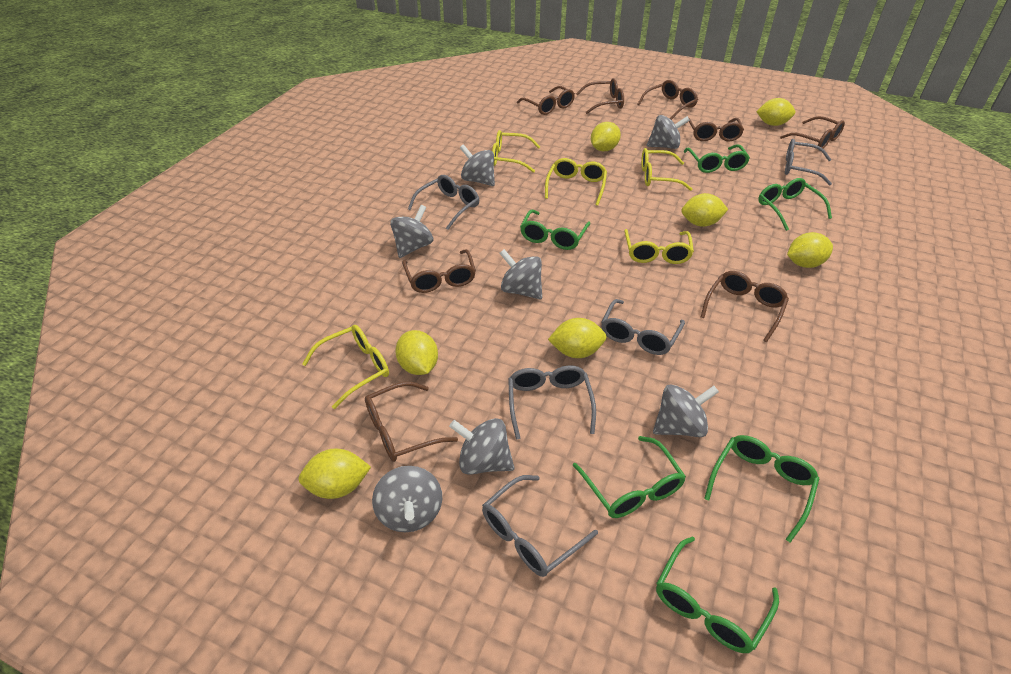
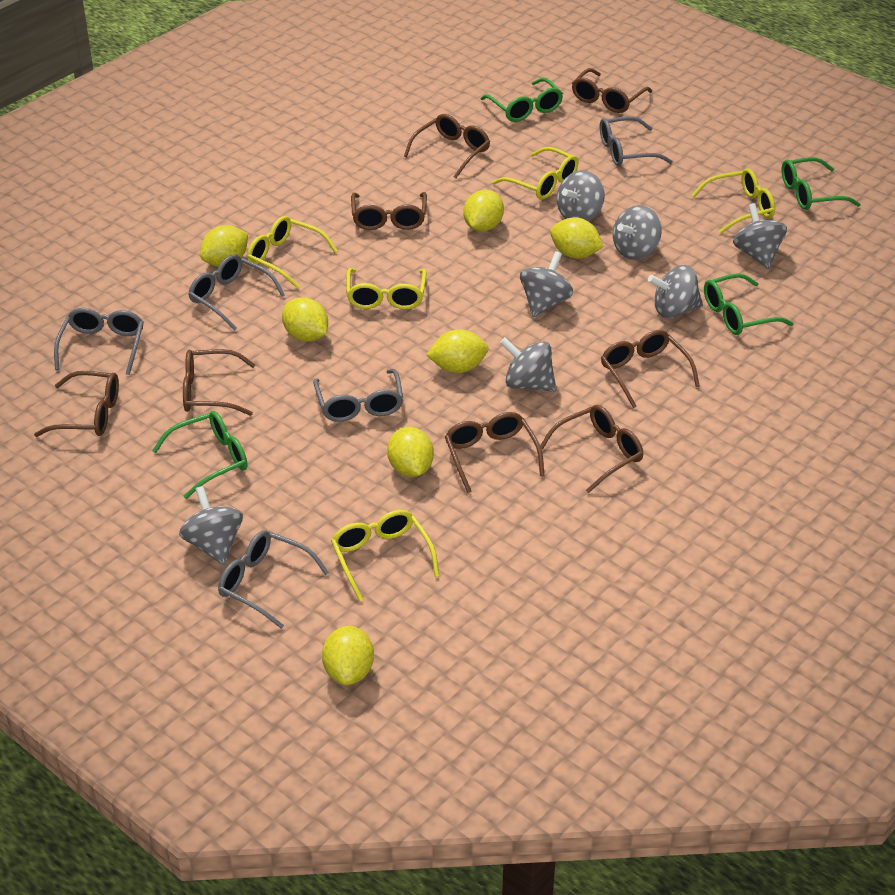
green glasses: [520,209,590,250] [572,436,686,518] [656,536,779,653] [683,144,750,173] [704,435,819,543] [758,178,832,231] = 6 -> [152,411,248,499] [481,78,563,122] [704,273,794,335] [781,157,861,210] = 4

